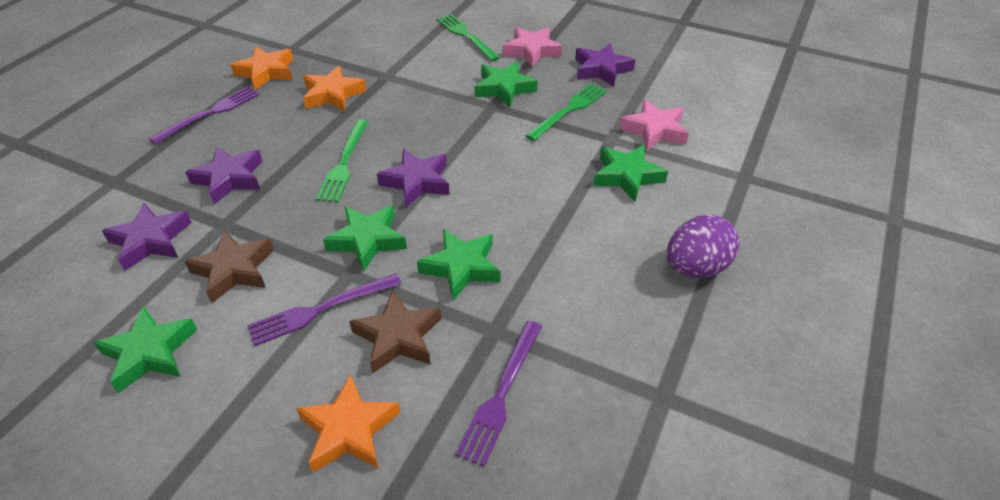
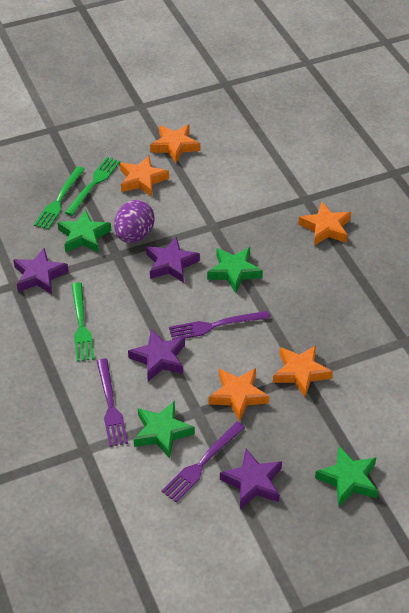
brown star: [184,231,274,303] [349,290,441,374] = 2 -> none = 0
green star: [94,306,197,393] [323,205,407,272] [417,229,501,301] [474,61,538,107] [593,145,668,202] = 5 -> [57,209,111,253] [134,401,195,459] [207,247,263,293] [315,446,378,506] = 4
orange star: [231,46,293,90] [296,374,400,473] [303,66,367,112] = 3 -> [120,155,169,197] [150,125,200,163] [208,368,270,422] [273,345,333,397] [298,201,351,245] = 5
pink star: [503,27,562,67] [619,99,689,151] = 2 -> none = 0

